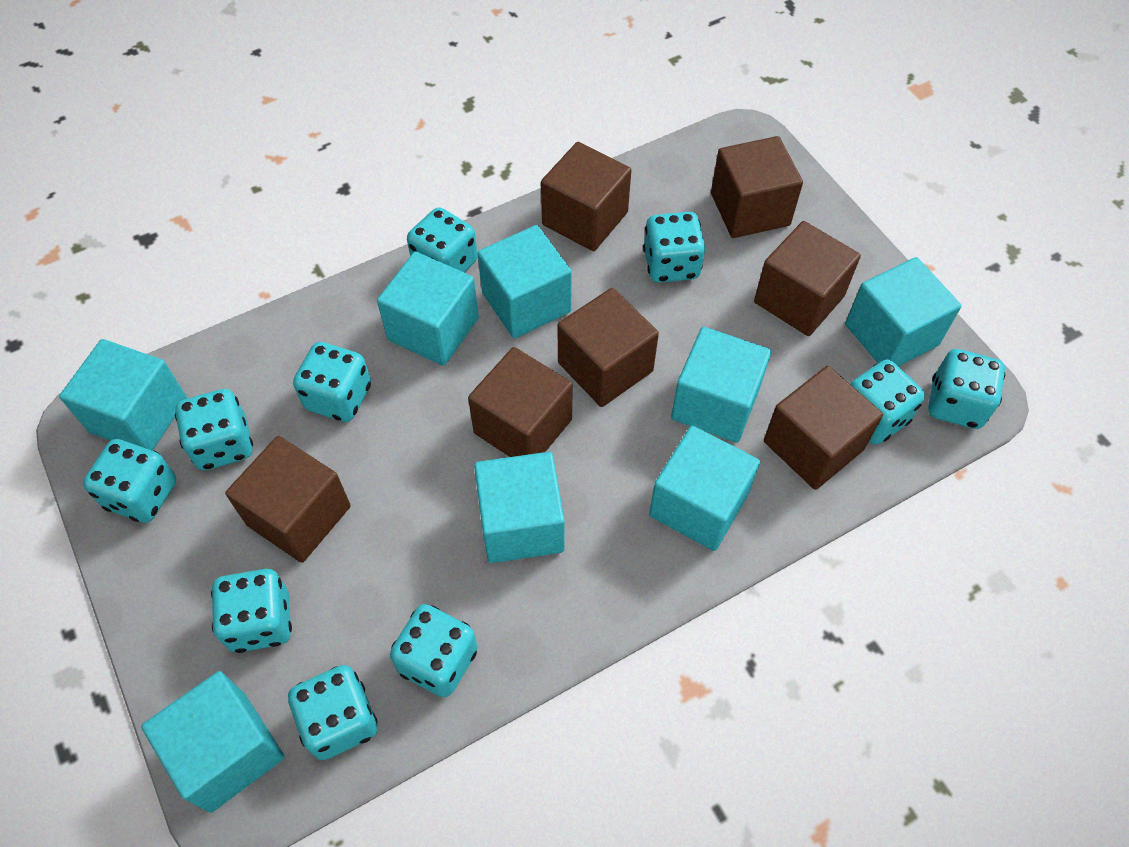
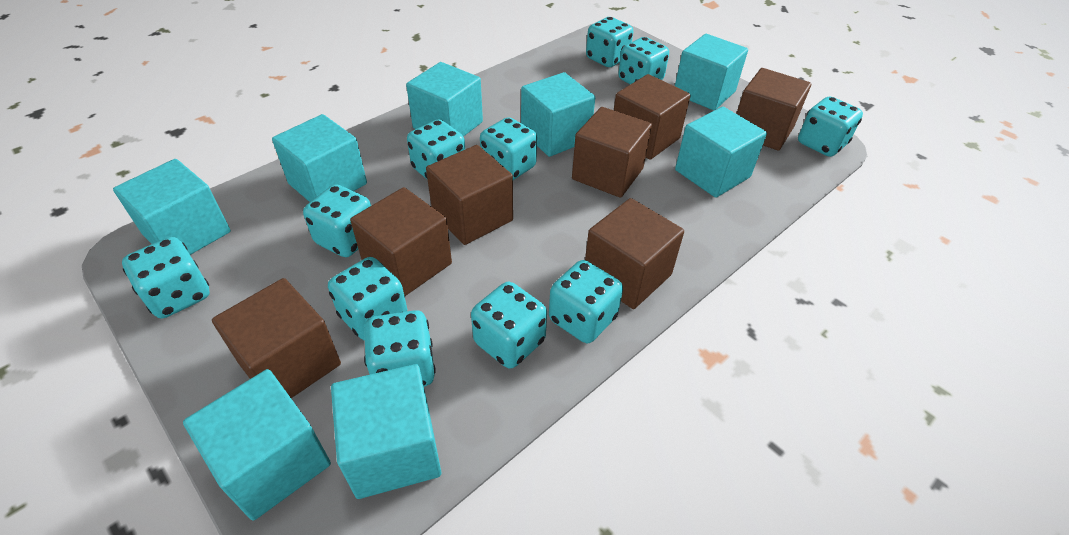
turquoise dice: [83,439,176,523] [175,389,253,470] [211,569,292,653] [288,665,378,760] [293,342,371,422] [390,604,478,697] [407,207,478,272] [643,212,705,283] [850,360,925,445] [928,349,1005,429] = 10 -> [122,237,210,318] [303,184,371,257] [328,257,407,341] [364,310,436,387] [407,119,465,180] [471,282,547,369] [480,117,537,180] [549,260,623,343] [586,17,633,67] [618,37,669,84] [798,96,863,157] = 11

